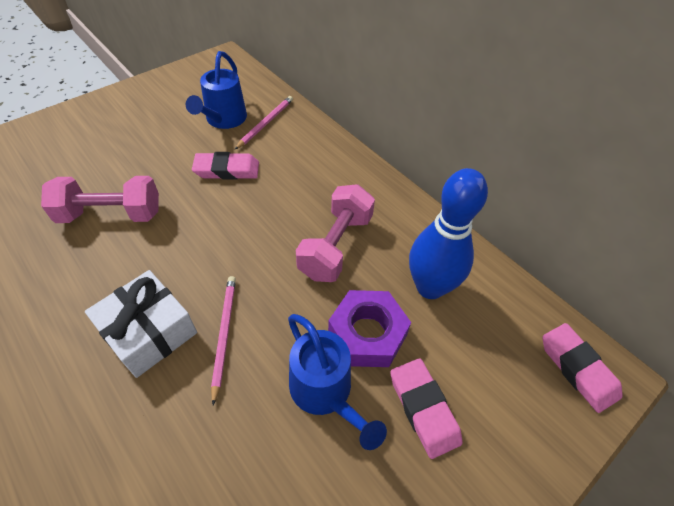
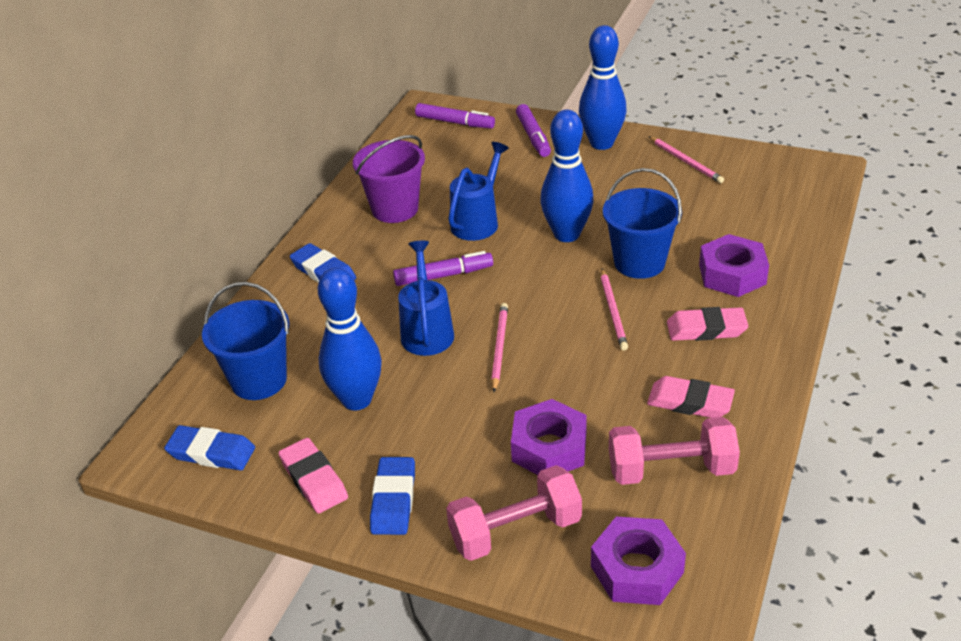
blue bowling pin: [409,168,488,299] = 1 -> [318,267,382,411] [540,110,594,242] [579,25,627,150] = 3
blue bucket: none = 0 -> [202,282,289,400] [603,168,682,279] = 2
blue eraser: none = 0 -> [164,425,255,470] [290,243,356,283] [370,457,415,535] = 3
pink pencil: [211,276,236,406] [235,96,293,149] = 2 -> [491,303,508,392] [601,268,628,351] [648,136,724,183] = 3
purple bucket: none = 0 -> [353,135,425,223] = 1
purple marker: none = 0 -> [393,251,493,286] [415,103,495,129] [516,104,551,157] = 3
purple nut: [328,290,411,367] = 1 -> [511,399,587,475] [591,517,686,605] [699,234,769,297] = 3
white gift: [85,270,197,378] = 1 -> none = 0

